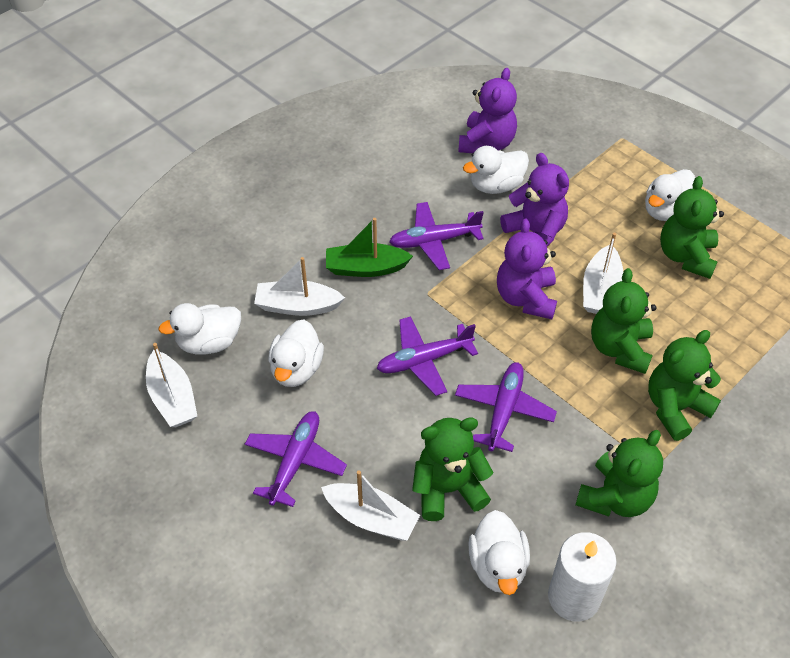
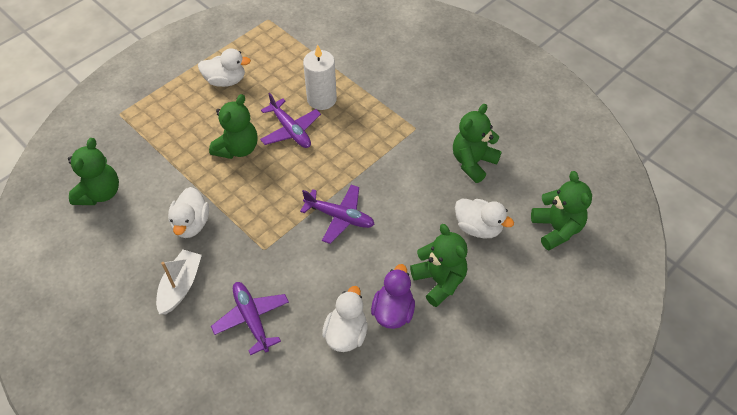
green boat: [326,218,413,277] = 1 -> none = 0
purple duck: none = 0 -> [371,264,415,329] = 1
purple plane: [245,411,347,507] [377,316,478,396] [389,202,484,270] [455,362,557,452] = 4 -> [211,282,289,355] [260,93,321,148] [300,185,375,244] = 3
purple teddy bear: [458,68,517,153] [497,219,557,319] [500,153,569,246] = 3 -> none = 0
white boat: [146,343,197,427] [254,257,345,316] [321,470,420,541] [583,233,623,314] = 4 -> [156,250,202,314] = 1
white duck: [159,303,241,355] [268,319,324,387] [463,146,529,194] [469,510,530,595] [645,169,695,221] = 5 -> [168,187,209,238] [198,48,251,87] [322,286,368,352] [455,199,514,239] = 4

